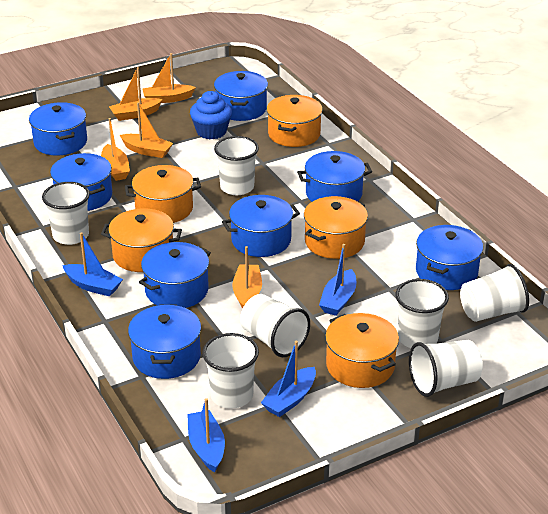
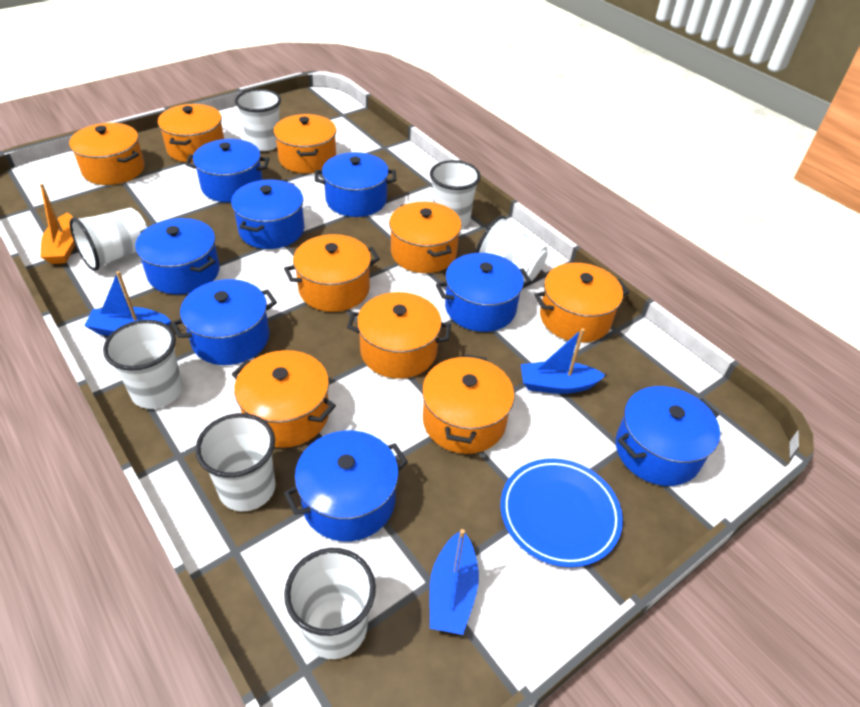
blue boat: [62,232,123,297] [187,398,225,472] [261,341,316,417] [319,244,356,316] = 4 -> [84,271,171,336] [429,529,479,635] [521,328,605,394] = 3
blue cupcake: [190,91,232,139] = 1 -> none = 0
blue plate: none = 0 -> [501,458,623,567] = 1
orange boat: [101,118,130,181] [109,67,163,121] [120,102,173,158] [143,53,196,103] [232,246,262,309] = 5 -> [40,183,75,264] = 1
orange pot: [101,208,182,272] [125,165,201,223] [267,95,323,147] [304,196,368,259] [325,313,399,388] = 5 -> [69,123,144,185] [158,104,224,163] [232,350,336,448] [274,114,336,173] [284,234,380,312] [347,292,451,379] [389,202,462,273] [422,354,514,454] [534,263,629,343] = 9

